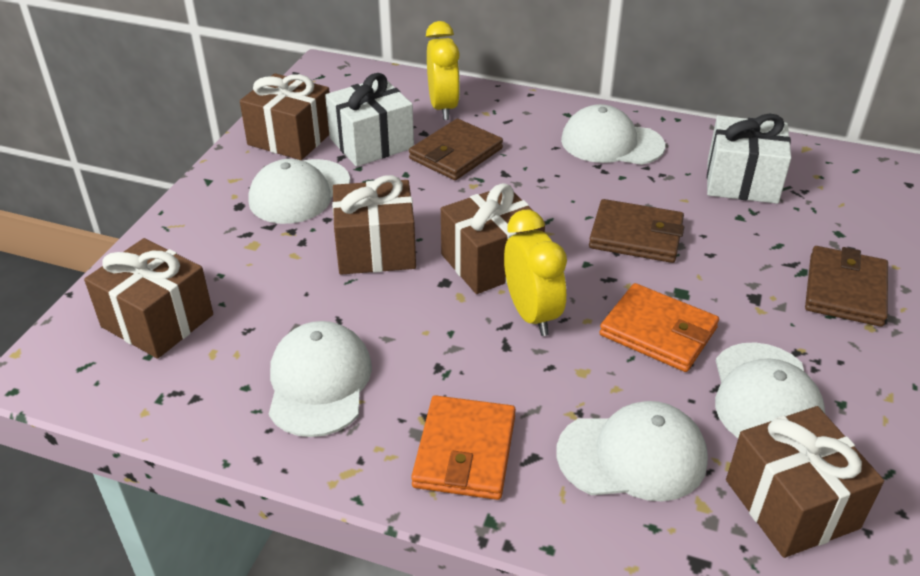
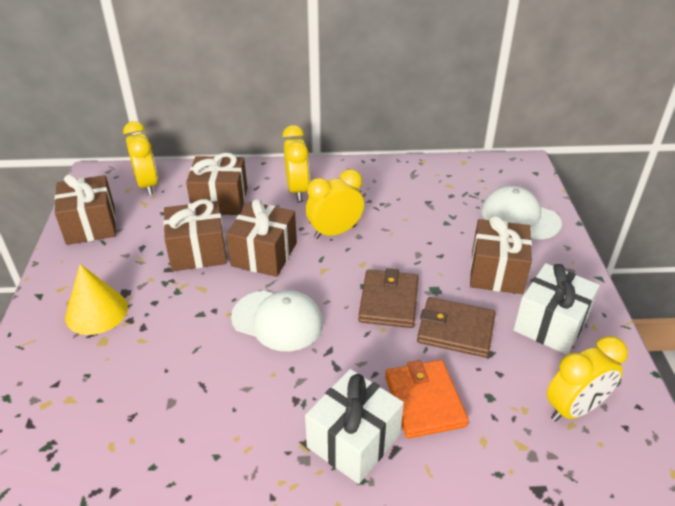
brown wallet: [409,119,503,180] [589,199,684,263] [805,246,888,327] = 3 -> [358,268,418,328] [417,297,496,358] = 2
orange wallet: [411,395,516,500] [599,283,719,372] = 2 -> [385,360,469,439] = 1
white cap: [248,159,350,224] [269,321,372,437] [556,401,708,501] [561,104,665,165] [715,342,825,438] = 5 -> [231,290,323,351] [481,186,562,239] = 2
yellow clock: [426,21,460,120] [504,210,567,336] = 2 -> [123,121,158,195] [282,125,310,201] [306,169,364,239] [547,336,628,422] = 4
yellow cone: none = 0 -> [65,264,128,335] = 1

